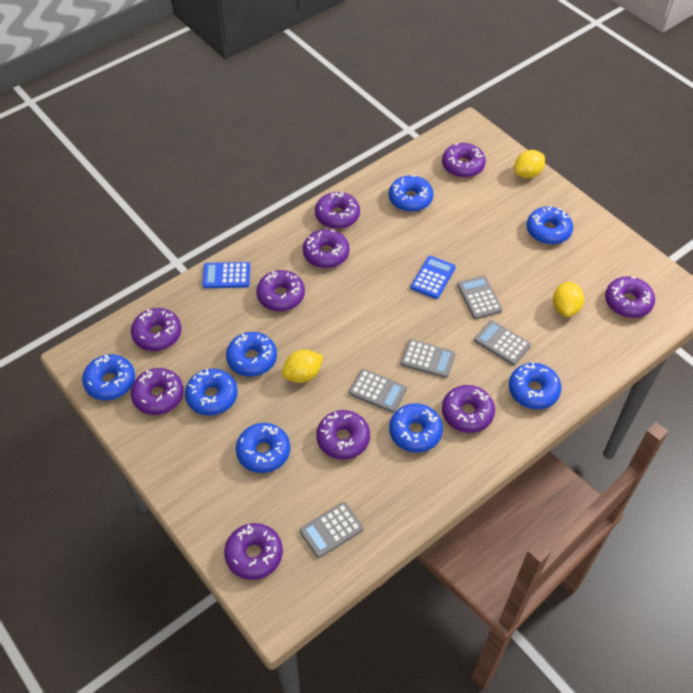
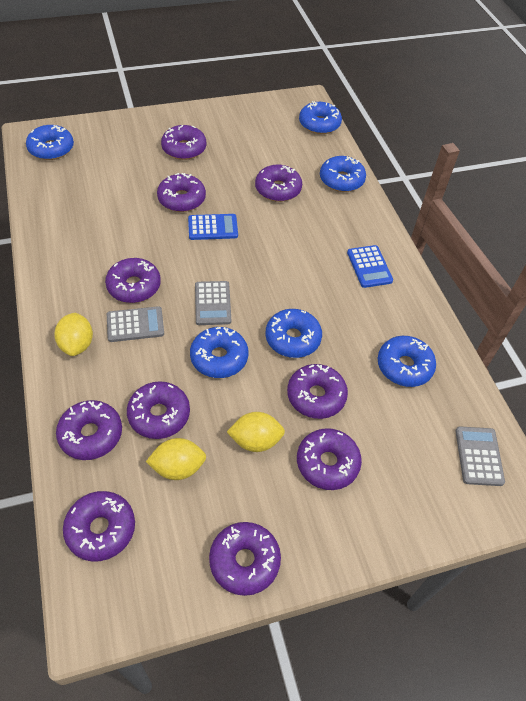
blue donut: [82,354,135,400] [185,369,238,416] [226,332,277,377] [236,423,290,473] [389,175,433,212] [389,403,443,453] [509,363,561,409] [526,206,573,245] = 8 -> [26,125,74,160] [190,327,248,378] [265,309,322,358] [299,101,342,134] [320,156,366,192] [378,336,436,387] = 6
grey calculator: [299,502,363,558] [349,369,407,413] [400,339,456,378] [457,276,502,319] [474,320,531,365] = 5 -> [107,306,164,342] [195,281,231,325] [455,426,505,486] = 3

